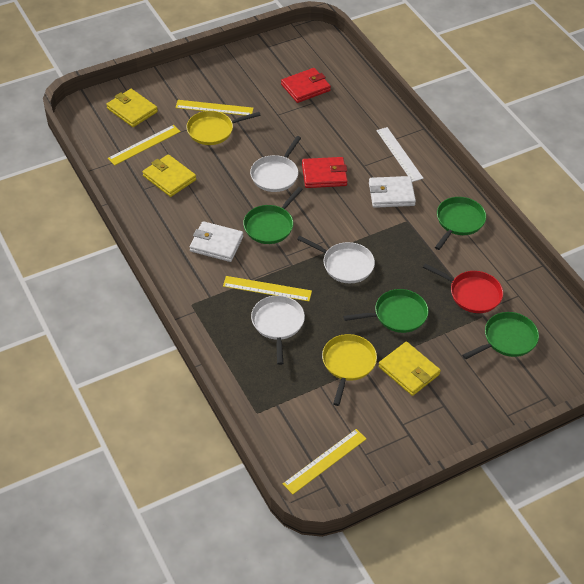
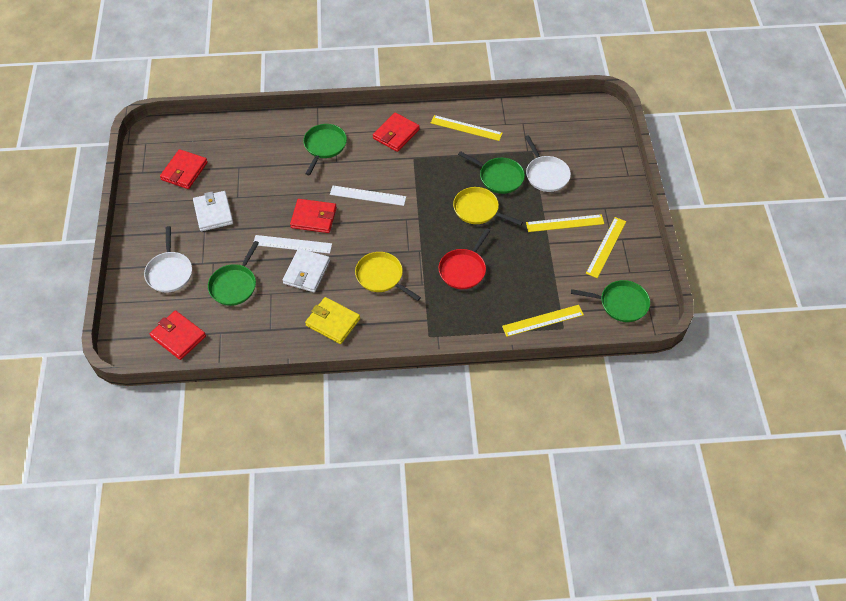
red wallet: [281,68,331,103] [302,157,348,188] = 2 -> [150,310,206,360] [160,149,208,189] [290,199,337,233] [373,113,420,152] = 4
white pan: [250,136,301,192] [251,295,305,365] [297,236,375,283] = 3 -> [144,226,192,293] [525,135,571,192] = 2
white ruler: [376,127,424,182] = 1 -> [253,235,332,254] [330,186,406,206] = 2
yellow wallet: [106,89,158,127] [143,154,196,197] [379,342,441,396] = 3 -> [305,297,360,344] = 1

